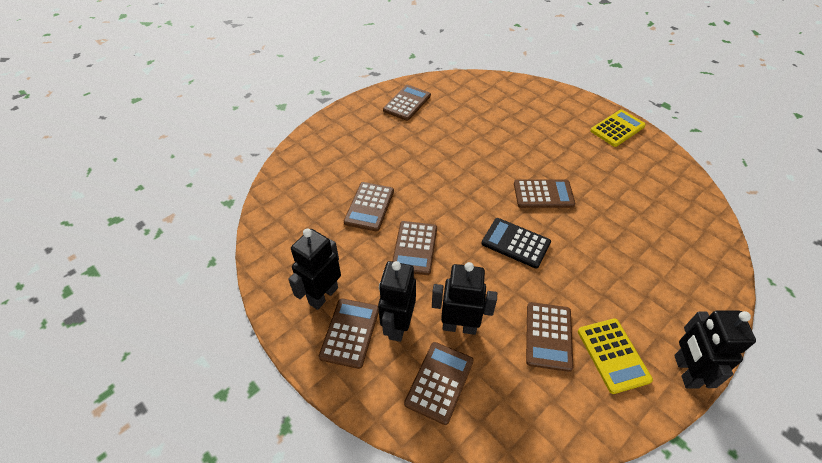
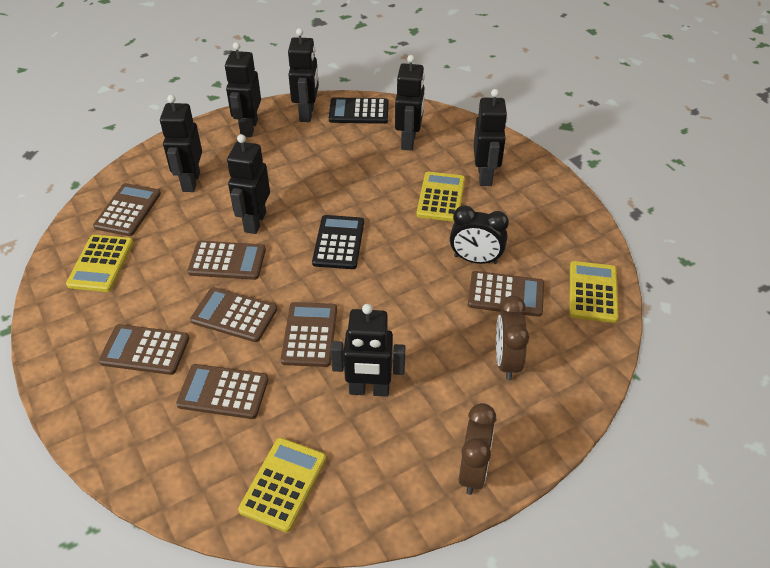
black calculator: [481,218,551,268] = 1 -> [312,215,364,269] [329,97,388,124] = 2
black clock: none = 0 -> [450,205,509,264] = 1
black robot: [288,229,341,310] [378,261,416,342] [432,262,497,335] [674,311,756,389] = 4 -> [160,95,202,192] [225,42,261,137] [227,134,270,234] [288,28,319,122] [330,304,405,397] [395,55,425,151] [474,89,508,186] = 7
brown clock: none = 0 -> [459,403,496,495] [496,296,529,380] = 2
yellow calculator: [578,318,653,394] [590,110,646,147] = 2 -> [66,235,133,292] [238,438,326,532] [416,172,465,222] [569,261,619,323] = 4

